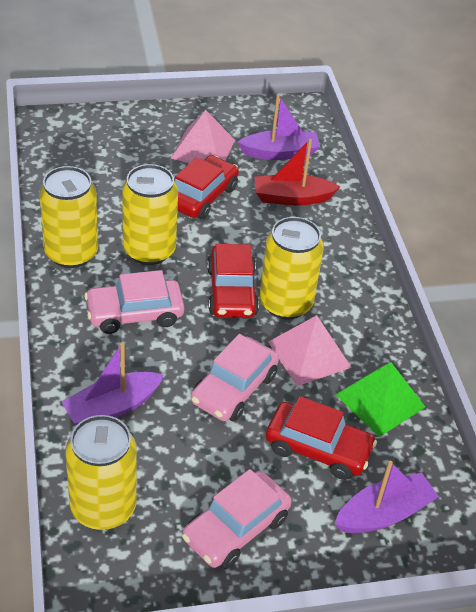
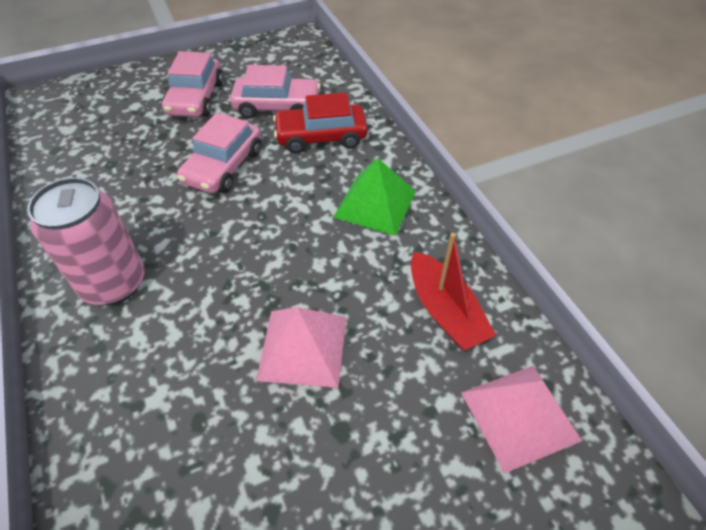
pink can: none = 0 -> [27,177,145,305] = 1
purple boat: [62,343,164,425] [238,94,320,160] [335,461,439,533] = 3 -> none = 0
red car: [174,155,239,219] [207,244,259,318] [265,396,377,480] = 3 -> [273,92,368,153] = 1
yellow can: [39,166,98,268] [66,415,137,530] [122,164,178,265] [259,217,324,320] = 4 -> none = 0

